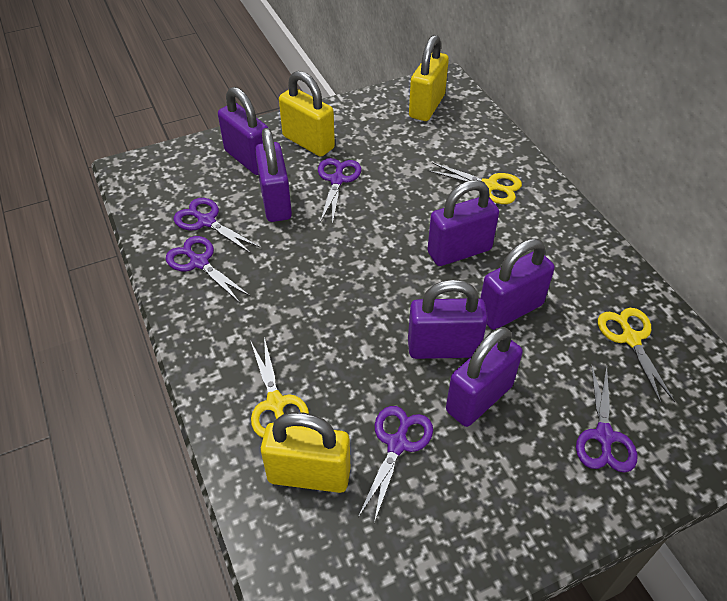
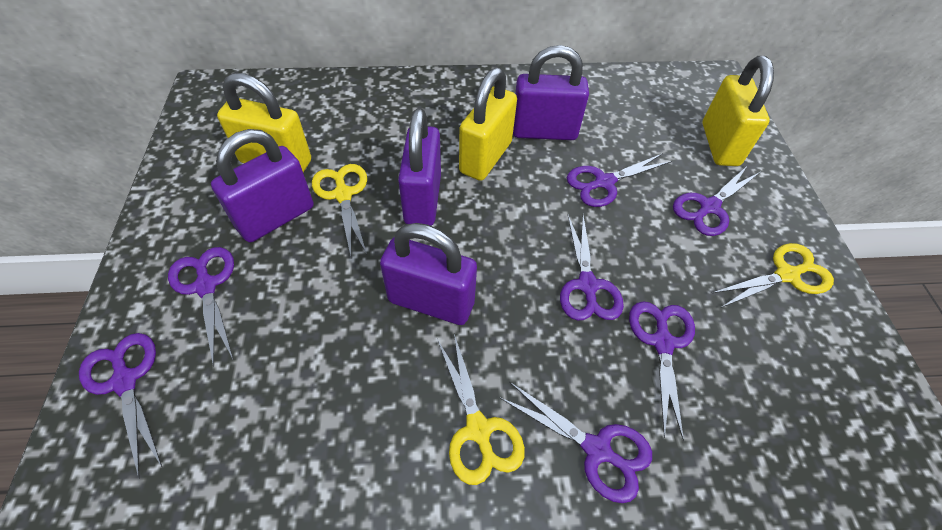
purple padlock: [218,87,268,175] [255,128,292,222] [408,279,488,359] [428,180,499,266] [446,327,523,427] [480,238,555,330] = 6 -> [211,129,314,242] [380,223,477,325] [398,108,441,226] [513,45,589,140] = 4
purple scissors: [166,236,251,303] [174,198,261,253] [318,158,361,225] [358,406,433,523] [576,364,637,473] = 5 -> [79,333,162,479] [168,247,234,367] [500,382,652,503] [560,215,624,321] [567,153,672,207] [629,301,695,441] [673,165,760,236] = 7

